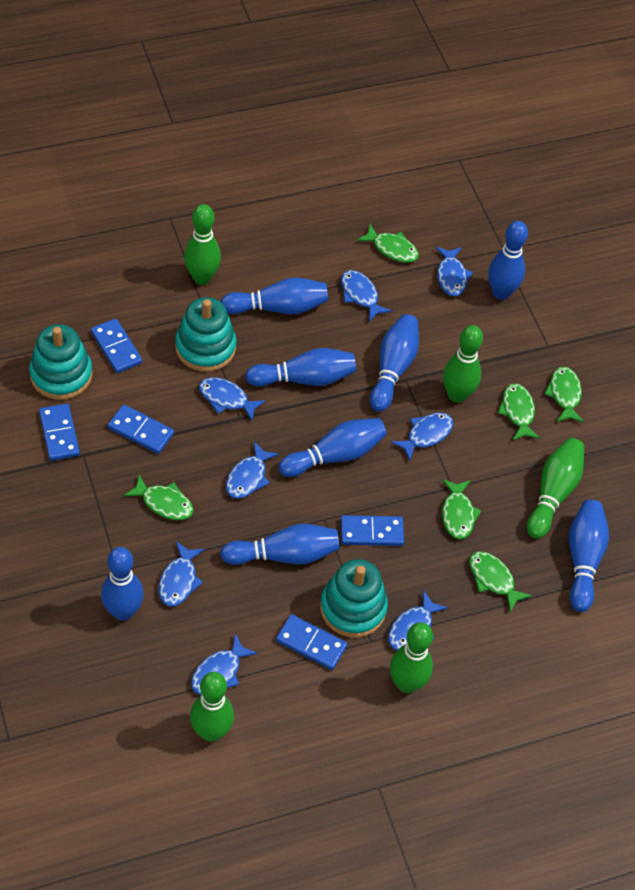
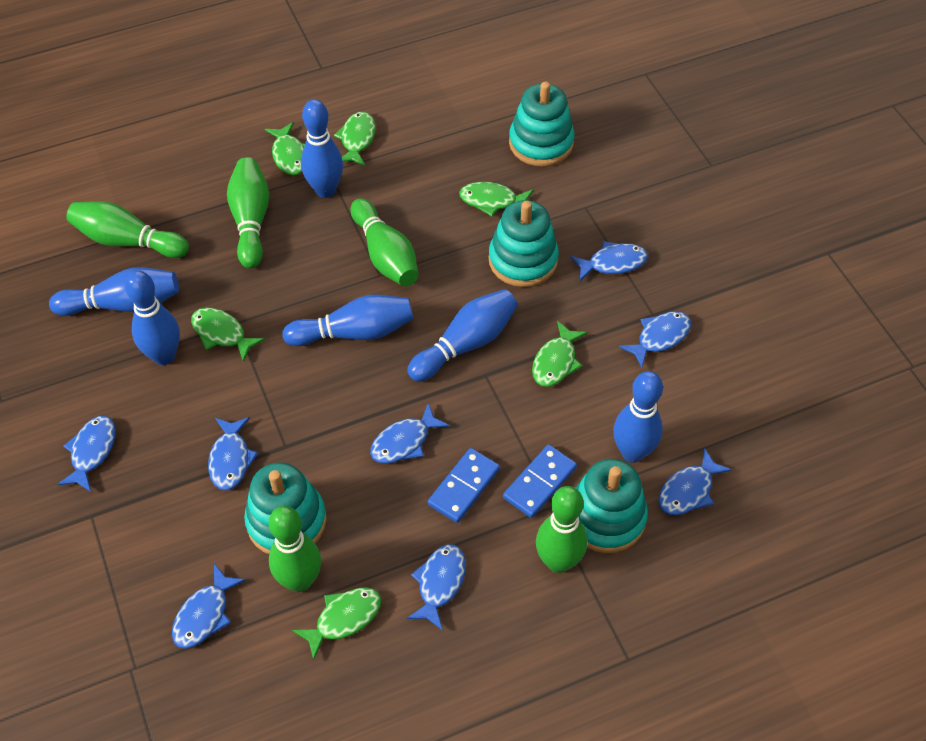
blue bowling pin: [101,547,144,621] [220,524,340,565] [221,278,328,315] [245,348,356,387] [278,418,387,477] [370,314,419,412] [488,221,528,300] [569,500,609,612] = 8 -> [49,267,179,316] [125,270,180,365] [282,294,413,346] [301,99,343,198] [407,289,518,382] [613,371,663,463] = 6
blue domino: [39,403,80,461] [91,318,142,373] [108,405,174,454] [276,614,347,670] [341,515,404,546] = 5 -> [428,448,500,523] [503,444,577,518] = 2
turquoise stacking toy: [29,324,92,400] [175,297,237,372] [320,559,388,638] = 3 -> [244,462,327,554] [489,200,559,287] [509,82,575,166] [576,459,648,553] = 4

